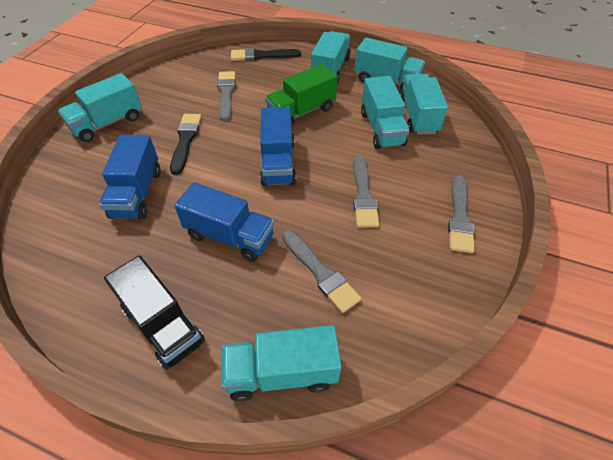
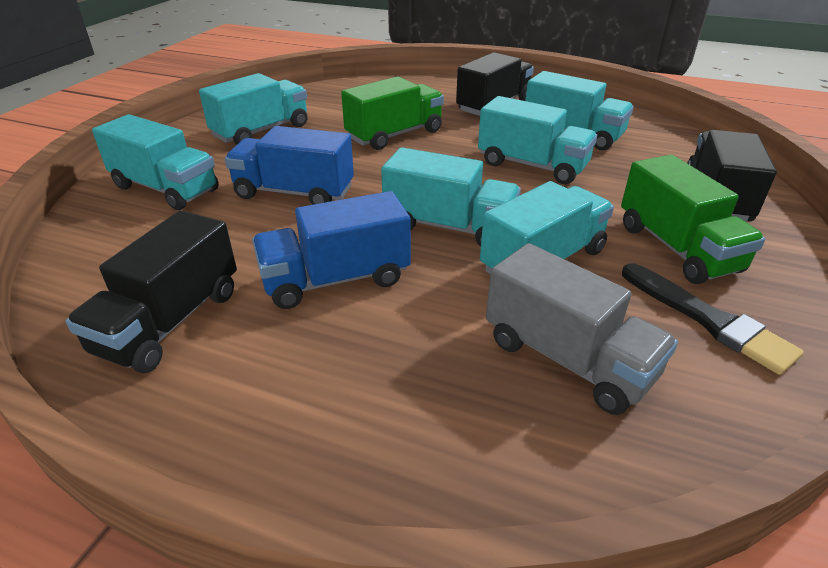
black brush: [170,114,202,175] [231,48,301,61] = 2 -> [622,263,804,375] = 1
black truck: [104,255,205,370] = 1 -> [66,210,237,373] [456,52,534,116] [687,130,777,222] = 3
blue truck: [99,135,161,219] [174,182,274,262] [260,107,296,186] = 3 -> [225,126,354,205] [252,191,411,309] = 2
green truck: [265,64,338,127] = 1 -> [341,76,444,150] [621,155,765,284] = 2
grey brush: [217,71,236,121] [282,230,362,313] [353,156,379,227] [448,175,475,253] = 4 -> none = 0
grey truck: none = 0 -> [486,243,678,415] = 1

